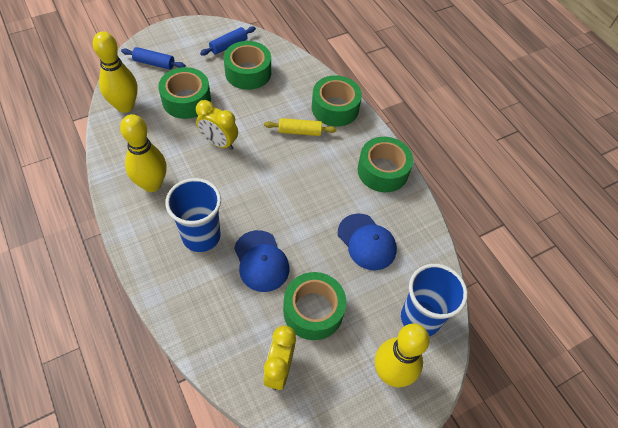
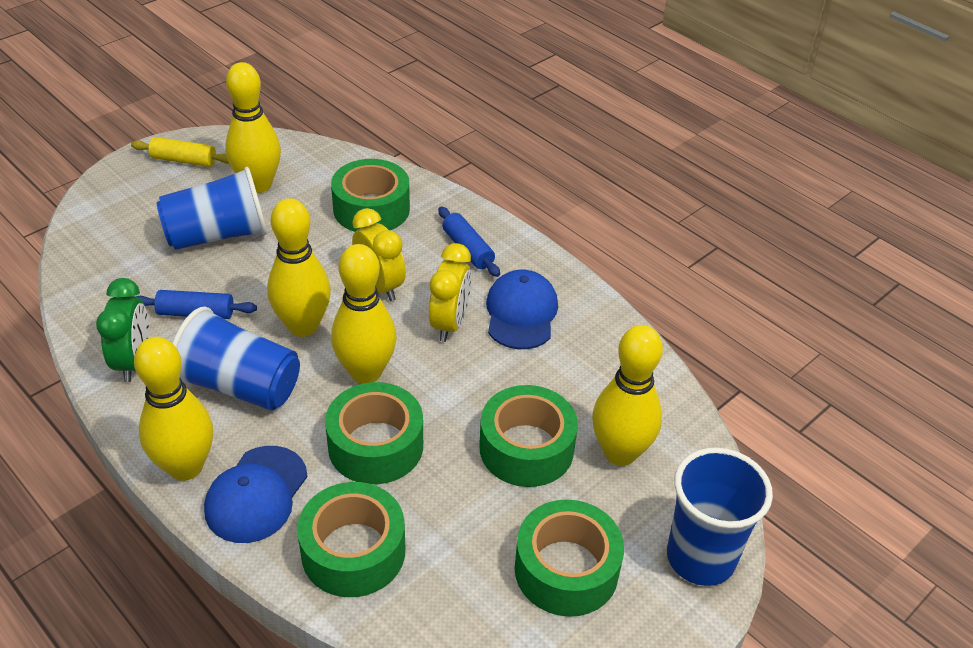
blue cup: [165,178,221,252] [401,264,468,336] = 2 -> [156,167,267,250] [172,307,300,410] [667,448,773,586] = 3
green clock: none = 0 -> [96,278,149,382] = 1
yellow bowling pin: [93,32,138,113] [120,114,167,192] [375,323,430,387] = 3 -> [134,337,213,481] [225,62,281,193] [267,198,331,337] [331,244,397,384] [592,325,663,466] = 5

